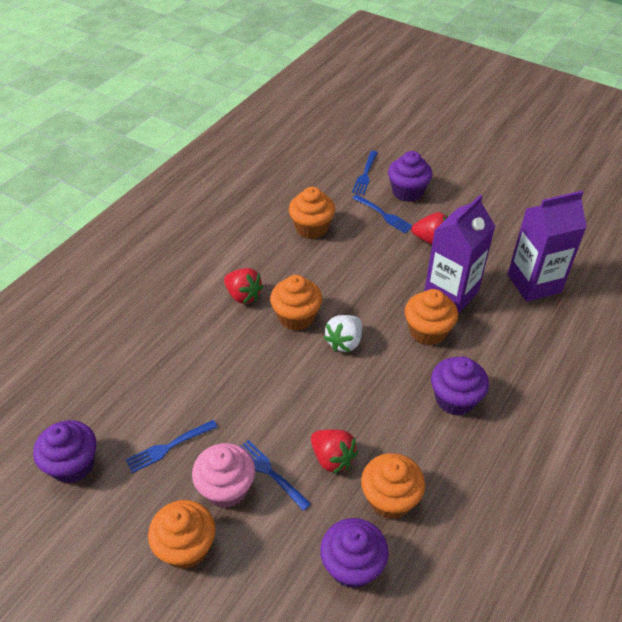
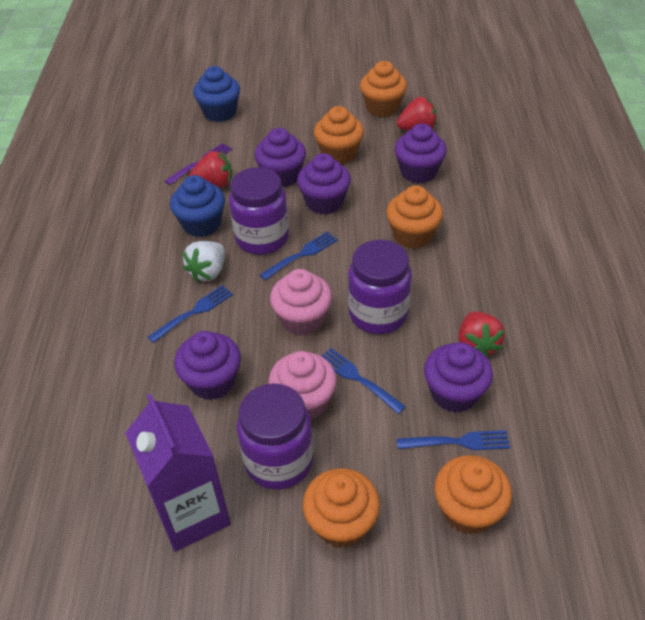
blue cupcake: none = 0 -> [170,175,225,237] [193,66,240,122] = 2
pink cupcake: [192,443,255,508] = 1 -> [268,351,337,420] [270,269,332,336] = 2
purple carton: [424,195,496,314] [507,191,587,302] = 2 -> [125,393,231,552] = 1
purple cupcake: [33,420,96,484] [320,518,389,589] [388,151,432,202] [431,356,489,416] = 4 -> [174,331,241,400] [254,128,306,187] [297,153,351,215] [395,123,447,184] [424,342,493,413] = 5
purple fork: none = 0 -> [165,143,232,185] = 1
purple jar: none = 0 -> [229,167,289,255] [237,384,313,490] [348,240,412,334] = 3

